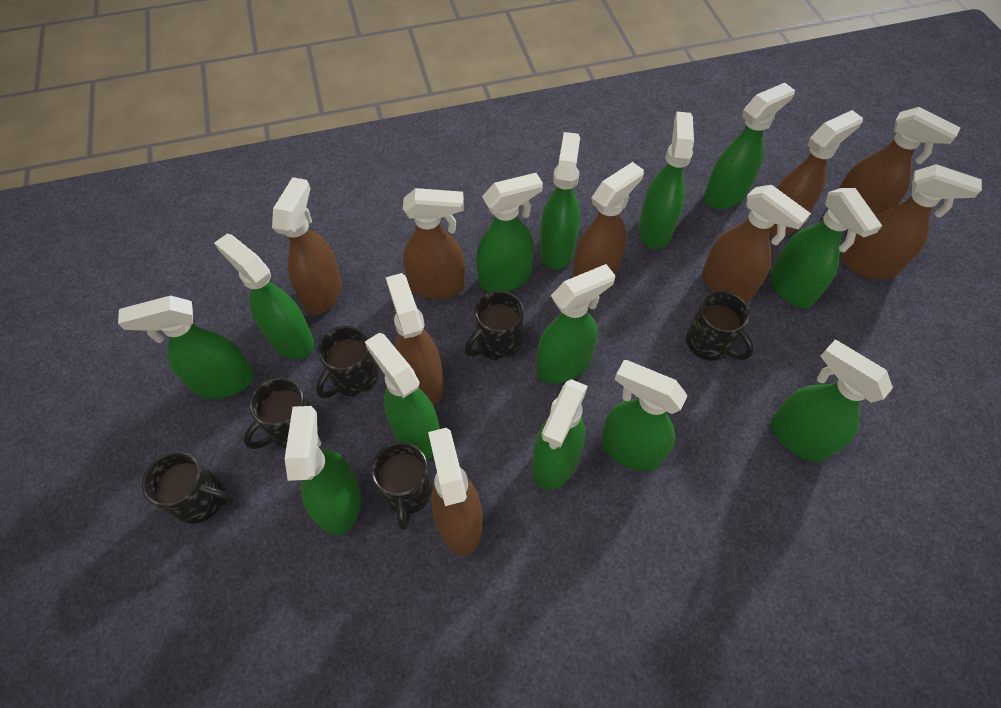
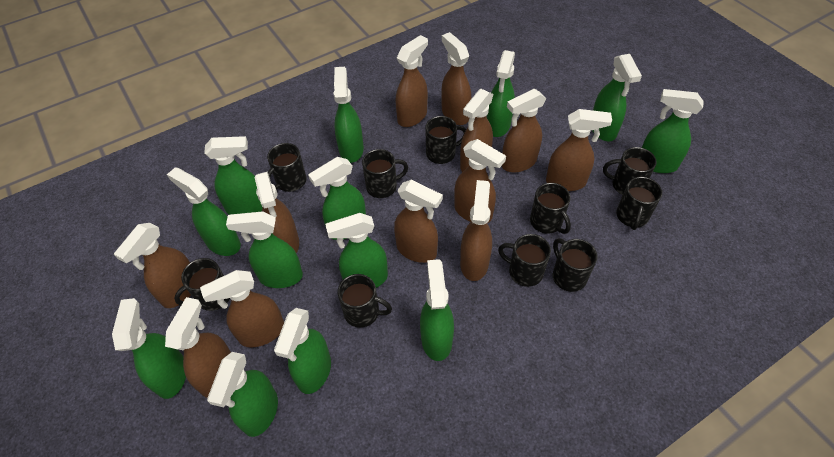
black mug: [142,452,234,524] [244,378,318,449] [316,326,379,399] [371,442,433,530] [465,291,524,360] [686,291,754,361] = 6 -> [174,258,230,311] [267,143,306,192] [338,274,392,328] [362,149,408,198] [425,116,466,164] [498,234,551,287] [530,183,571,234] [553,238,598,292] [603,147,657,195] [616,177,662,230] = 10
brown spray bottle: [272,177,342,315] [386,273,444,406] [403,188,465,300] [428,428,483,556] [572,162,644,278] [702,185,811,302] [769,110,863,236] [838,107,960,216] [842,164,982,280] = 9 -> [114,223,191,308] [165,297,231,398] [200,270,284,348] [254,171,299,253] [394,180,443,263] [395,35,428,127] [441,32,471,125] [454,139,506,223] [460,89,494,172] [460,180,492,281] [502,89,546,173] [546,109,612,191] = 12

